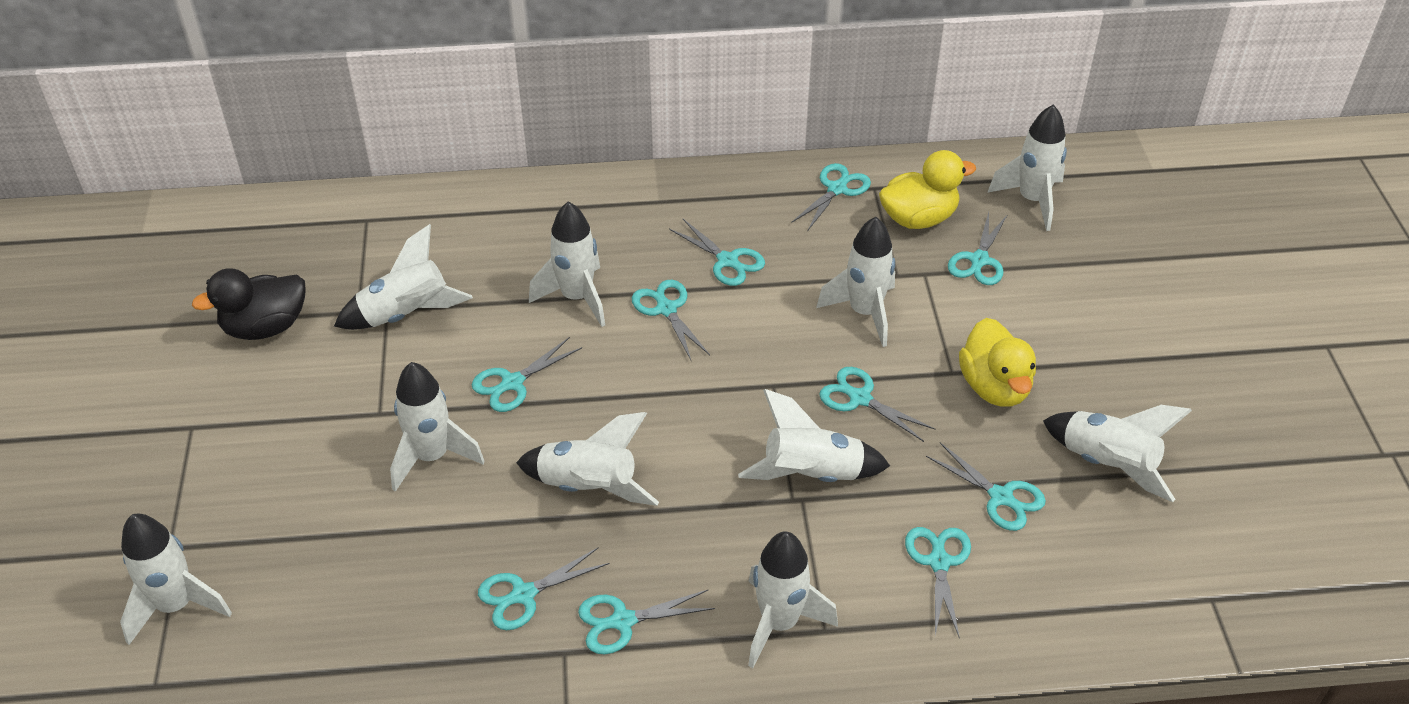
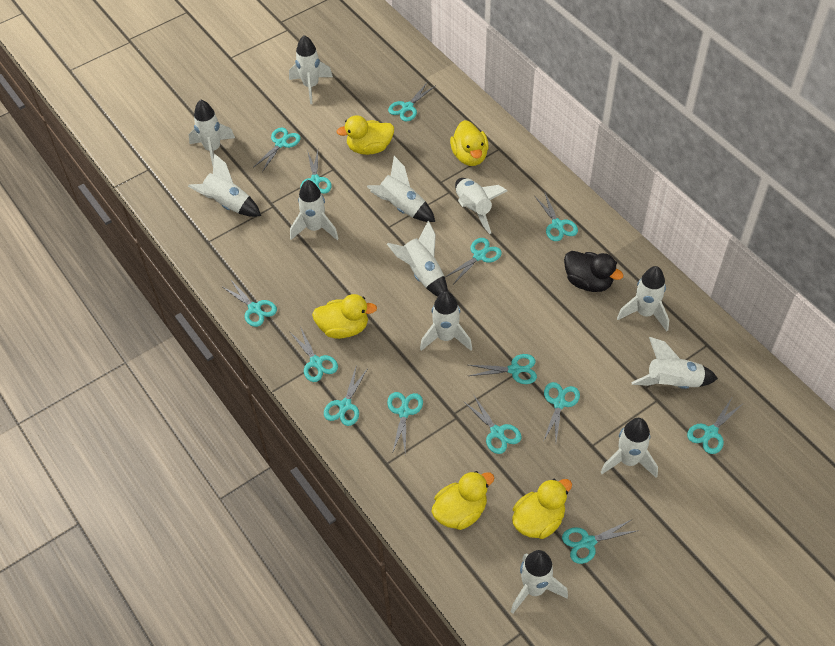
turquoise scissors: [472,337,582,412] [478,547,610,630] [578,590,715,654] [632,280,710,360] [669,219,765,286] [791,163,871,231] [819,367,935,442] [905,527,971,639] [926,443,1046,531] [948,212,1008,285] = 10 -> [221,279,277,327] [254,128,301,172] [290,326,338,382] [300,150,332,194] [324,367,368,426] [387,392,423,454] [388,83,436,121] [445,238,502,283] [463,394,521,454] [469,354,537,384] [535,193,578,241] [543,382,580,442] [562,519,639,564] [687,398,744,454] = 14
white rocket: [120,514,232,645] [334,224,473,330] [390,362,485,492] [516,412,659,506] [529,202,605,327] [738,389,890,482] [748,531,838,668] [816,217,895,347] [987,104,1067,231] [1043,405,1192,502] = 10 -> [188,153,261,217] [189,100,235,165] [289,35,333,104] [290,180,339,240] [367,156,435,222] [387,221,448,297] [420,291,472,351] [455,178,507,234] [511,550,568,614] [600,418,658,478] [617,266,669,331] [631,337,718,389] = 12
yellow duck: [879,150,976,229] [959,318,1036,407] = 2 -> [312,294,377,339] [337,115,394,155] [431,471,494,530] [450,120,489,166] [512,479,572,539] = 5

